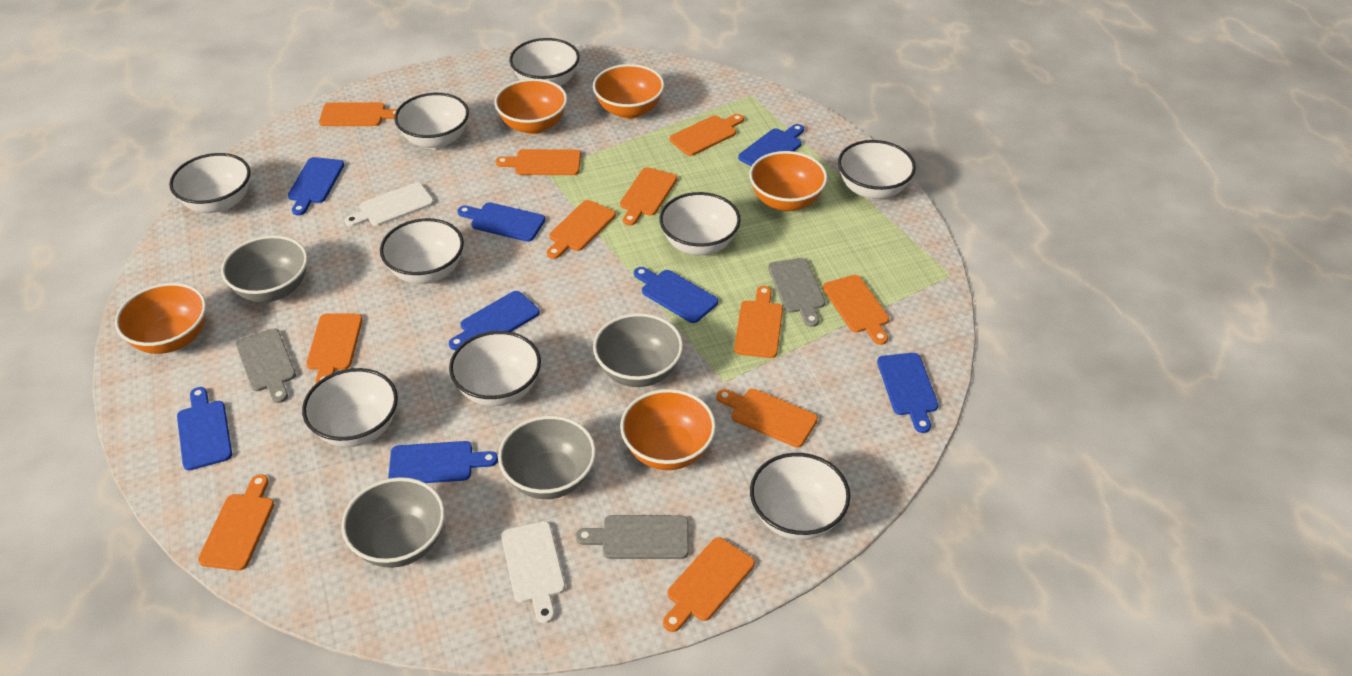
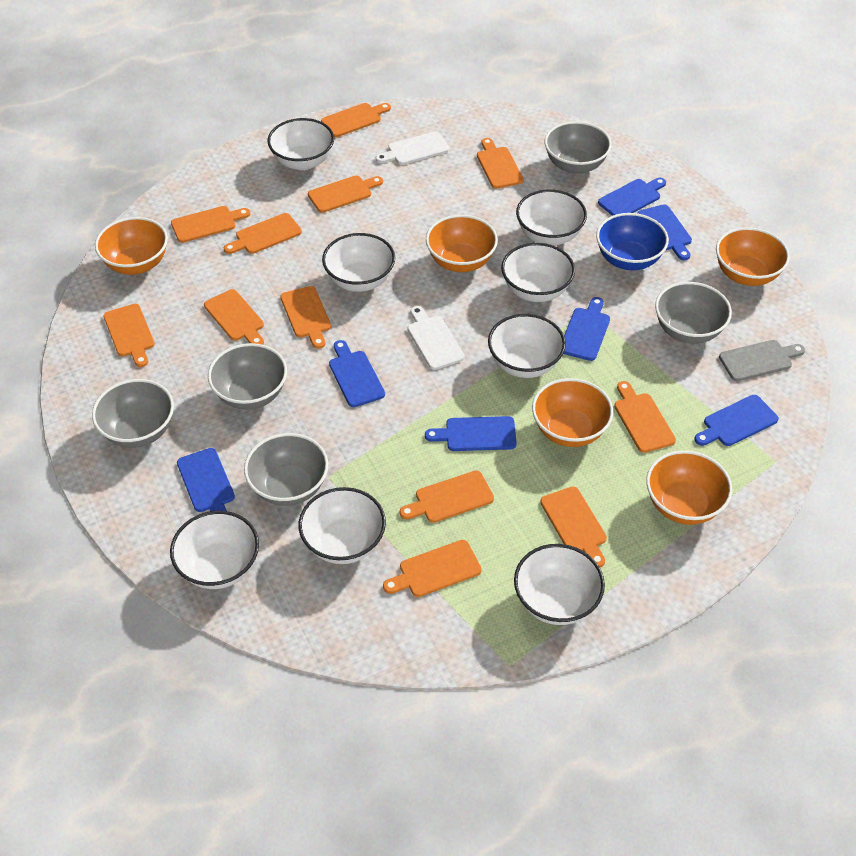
blue bowl: none = 0 -> [596,213,669,270] = 1
blue cutting board: [177,387,232,470] [288,157,344,215] [388,441,498,483] [449,291,540,350] [457,202,545,242] [634,267,718,323] [738,124,804,166] [877,353,938,433] = 8 -> [177,448,235,512] [329,340,385,407] [425,416,517,451] [563,297,610,361] [598,178,666,216] [638,204,692,260] [694,395,779,446] = 7
grey bowl: [221,235,308,302] [342,477,445,568] [498,416,596,499] [593,313,683,387] = 4 -> [92,379,174,448] [208,343,287,410] [244,433,328,506] [544,121,612,174] [655,282,732,344] = 5
grey cutting board: [236,328,296,403] [576,515,689,559] [768,258,825,327] = 3 -> [719,340,805,381] = 1
orange cutting board: [198,474,274,571] [306,313,363,383] [319,102,397,126] [496,149,581,175] [547,200,616,259] [620,167,677,226] [663,537,755,632] [669,114,744,156] [716,389,818,448] [734,286,783,358] [823,275,889,345] = 11 -> [103,304,155,367] [171,206,250,243] [204,289,264,345] [224,213,302,254] [280,286,331,349] [308,175,383,213] [321,103,391,137] [383,540,482,597] [400,470,494,523] [477,138,524,189] [540,486,607,568] [614,381,676,453] = 12
white bowl: [169,153,250,213] [302,368,398,447] [380,218,464,284] [394,93,469,149] [449,331,541,406] [509,38,580,86] [660,192,741,255] [750,453,850,540] [838,140,916,200] = 9 -> [170,511,259,589] [267,118,334,170] [299,487,386,564] [322,233,395,292] [488,314,566,378] [501,243,575,302] [514,544,605,625] [516,189,587,245] = 8

